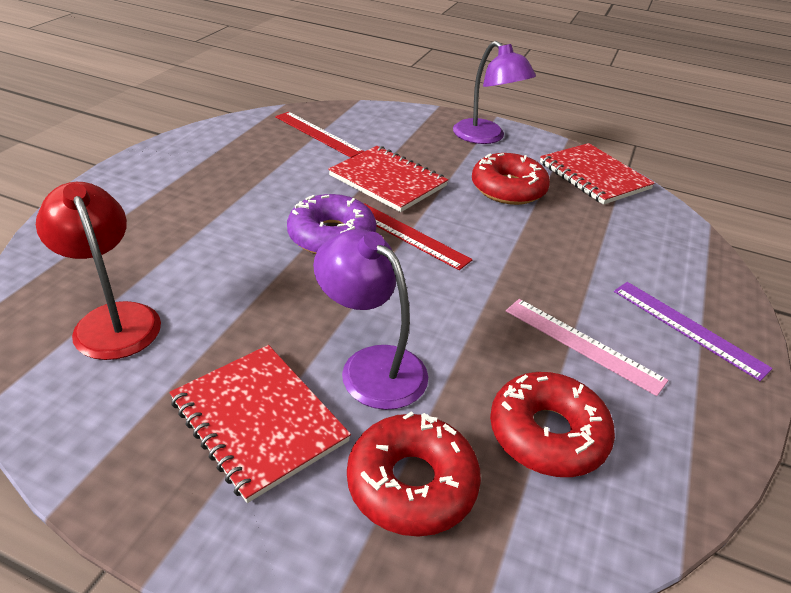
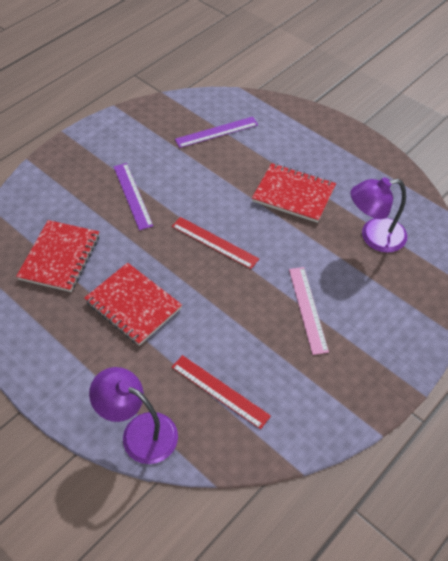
purple donut: [287,194,377,254] = 1 -> none = 0
purple ruler: [614,282,773,381] = 1 -> [114,163,153,230] [175,117,258,148] = 2
red donut: [347,411,481,537] [472,153,550,205] [490,372,615,477] = 3 -> none = 0
red lamp: [36,182,161,360] = 1 -> none = 0

